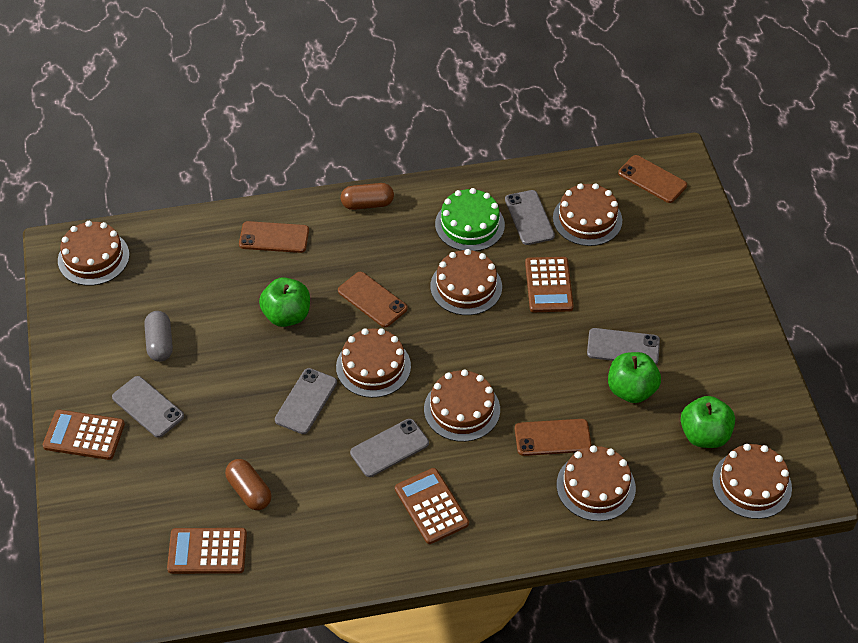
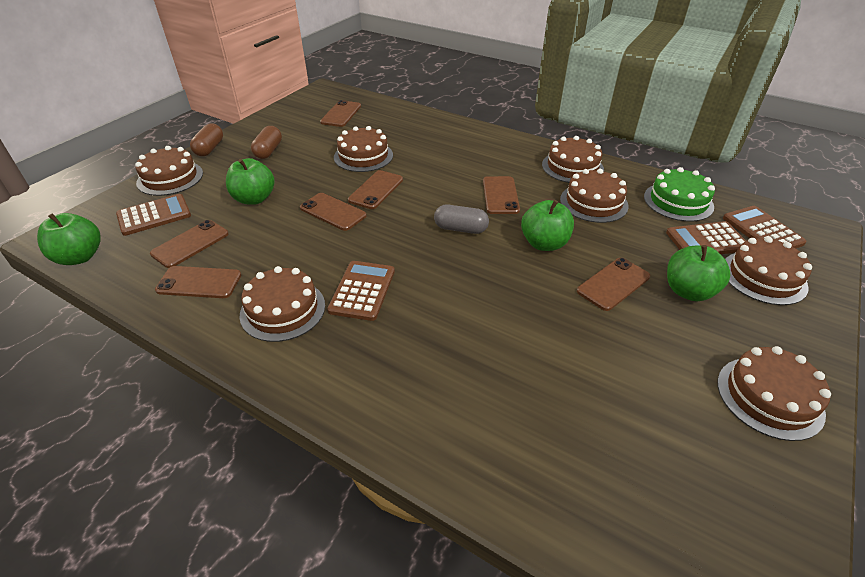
brown phone: [239,221,309,253] [338,272,408,327] [515,419,592,456] [618,155,687,203] = 4 -> [150,220,229,268] [155,266,241,298] [300,193,367,231] [320,100,361,127] [348,170,403,209] [483,176,520,214] [577,258,650,311] = 7
green apple: [259,277,310,327] [608,352,661,403] [681,396,735,448] = 3 -> [37,213,100,265] [226,158,275,205] [521,200,574,251] [667,245,730,301] = 4
grey phone: [112,376,184,438] [275,368,337,434] [350,419,429,477] [505,190,555,245] [587,328,660,364] = 5 -> none = 0

